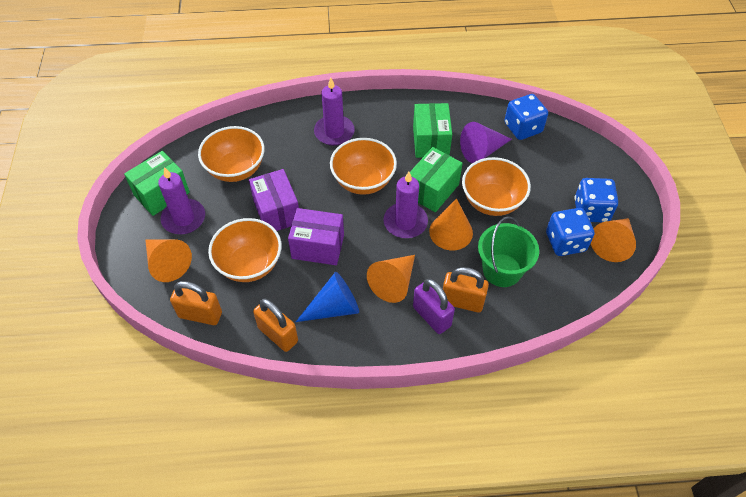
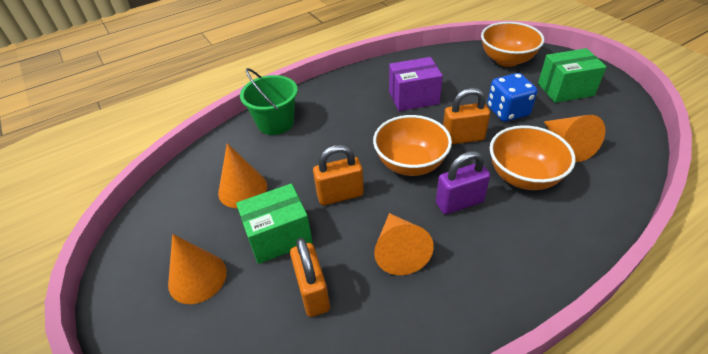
blue cone: [296,272,359,322] = 1 -> none = 0
blue dice: [505,94,548,140] [546,208,595,256] [574,178,618,222] = 3 -> [487,73,538,122] = 1
green box: [124,151,190,216] [410,147,463,212] [413,103,452,158] = 3 -> [236,183,313,264] [538,48,607,103] = 2
orange bowl: [198,126,265,182] [208,218,282,282] [330,138,397,195] [462,157,531,216] = 4 -> [373,115,452,176] [481,22,545,67] [490,125,576,190] = 3
purple box: [249,169,299,231] [288,208,344,265] = 2 -> [389,57,443,111] = 1
purple candle: [158,167,205,234] [314,78,355,146] [383,172,428,238] = 3 -> none = 0
purple cone: [460,122,512,163] = 1 -> none = 0

